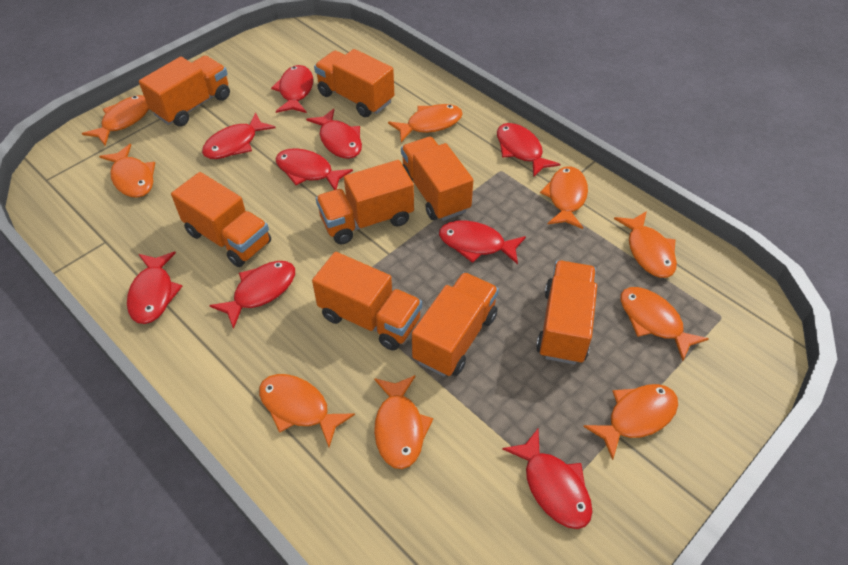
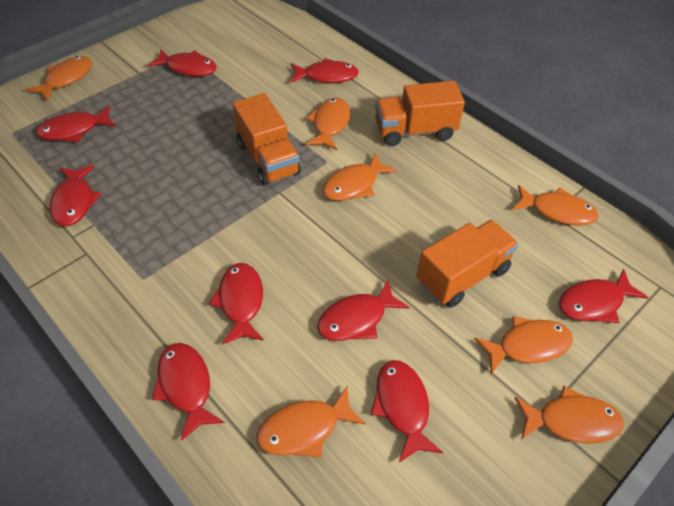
orange fish: [82,95,149,146] [99,144,155,198] [259,374,355,447] [374,375,433,469] [388,104,463,142] [540,166,588,229] [583,384,678,460] [614,211,677,278] [620,287,709,361] = 9 -> [26,56,92,101] [256,385,366,458] [306,98,350,150] [323,153,397,201] [474,316,573,374] [512,185,599,226] [515,386,624,444] = 7
orange truck: [139,56,230,126] [171,172,271,267] [312,252,422,350] [314,49,394,117] [316,160,414,245] [401,137,473,221] [412,272,499,377] [536,261,597,365] = 8 -> [233,93,301,186] [375,81,465,146] [416,220,519,308] = 3

